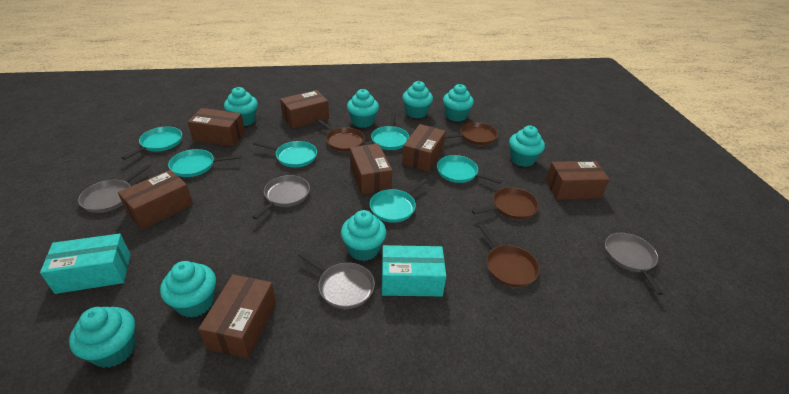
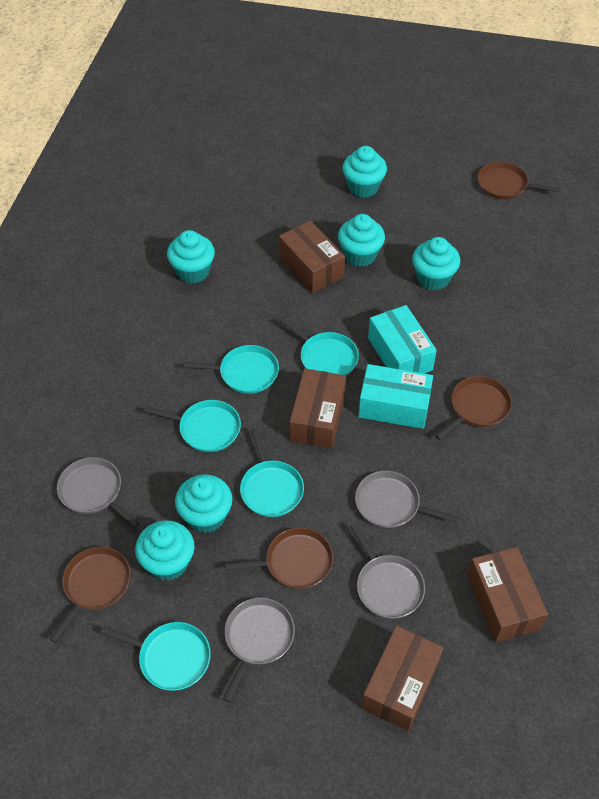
brown box: [118,170,193,230] [187,108,245,146] [198,274,276,359] [280,90,329,129] [350,143,392,194] [402,124,446,172] [546,161,610,200] = 7 -> [279,221,345,293] [290,368,346,449] [361,625,443,731] [467,547,548,642] = 4
turquoise cupcake: [69,307,136,368] [160,261,216,318] [224,87,258,126] [341,210,386,261] [347,89,379,128] [402,81,433,118] [443,84,474,121] [509,125,545,167] = 8 -> [135,520,195,581] [167,230,215,283] [175,474,232,533] [338,214,385,267] [342,146,387,198] [412,237,460,290] = 6
turquoise pan: [122,127,182,160] [168,149,241,177] [253,141,317,167] [370,178,428,222] [371,112,409,150] [437,155,502,184] = 6 -> [100,622,211,691] [144,400,241,452] [183,345,279,394] [240,427,304,517] [280,317,359,376] = 5

